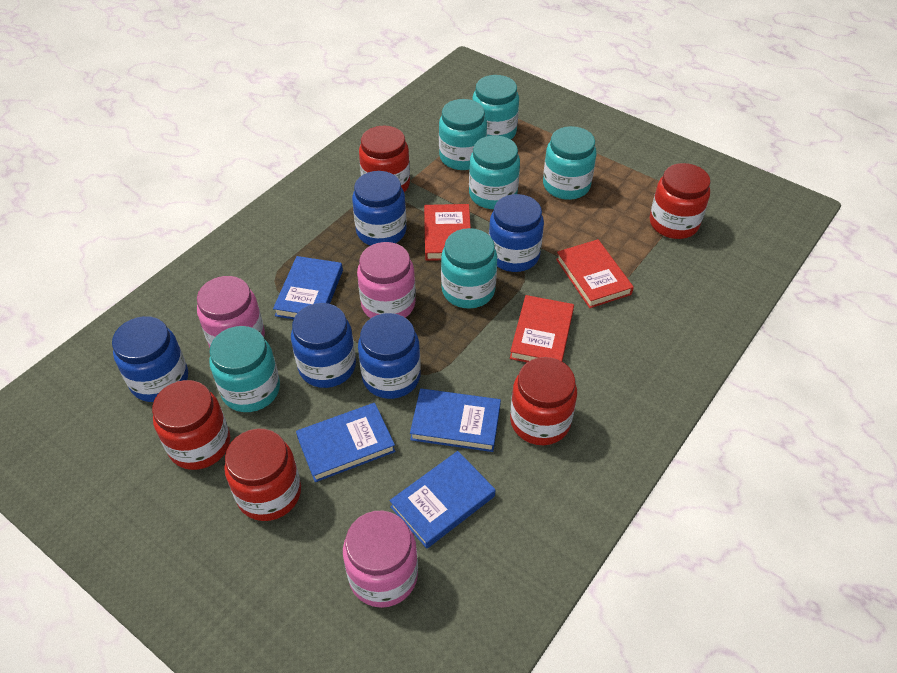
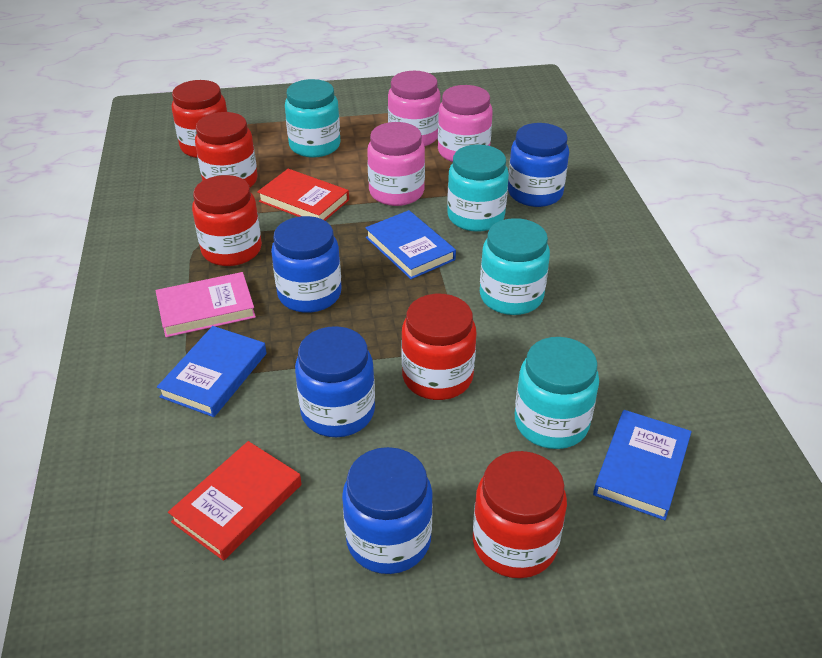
blue book: [273,256,343,319] [296,403,396,482] [390,451,495,549] [410,388,501,452] = 4 -> [157,326,266,417] [365,210,456,279] [593,410,692,520] = 3
blue jar: [112,316,188,402] [291,303,356,388] [352,171,407,246] [358,313,421,399] [489,194,544,272] = 5 -> [271,216,342,313] [295,326,375,437] [342,447,433,574] [508,123,569,207] = 4
pink book: none = 0 -> [156,272,256,337] = 1
red book: [424,204,471,261] [510,295,574,362] [556,239,634,308] = 3 -> [168,441,302,561] [257,169,349,221] = 2
turquoise jar: [209,326,280,412] [439,99,487,170] [441,228,497,309] [469,135,520,209] [473,75,519,139] [543,126,596,200] = 6 -> [285,79,340,158] [447,145,509,232] [480,218,550,315] [515,337,599,449] = 4

